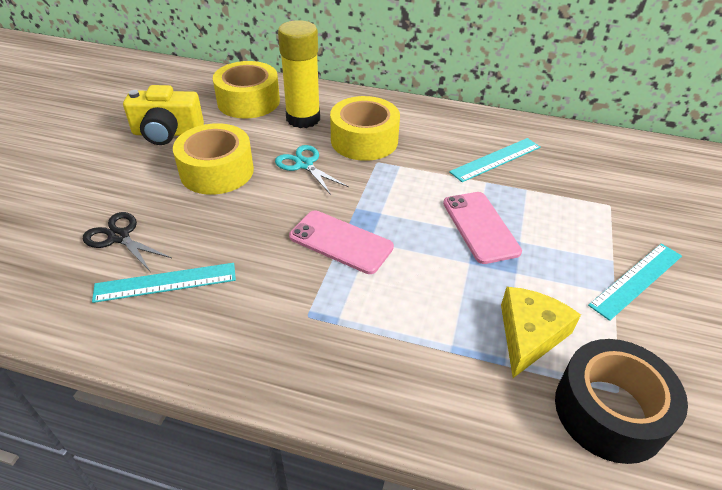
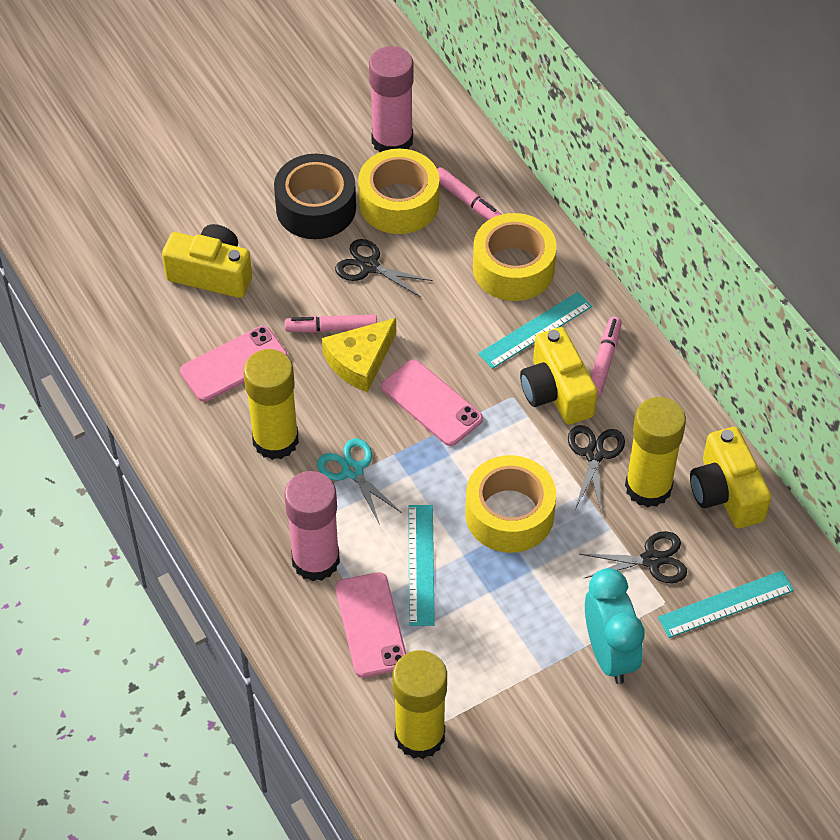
black scissors: [82,212,172,271] = 1 -> [335,239,433,297] [568,425,625,511] [579,531,687,583] = 3
pink glue stick: none = 0 -> [284,471,340,581] [369,46,414,153] = 2
pink marker: none = 0 -> [285,315,377,333] [437,167,502,220] [591,317,622,396] = 3
pink phone: [289,210,394,274] [443,192,522,264] = 2 -> [180,326,288,402] [335,572,406,678] [381,359,483,446] = 3
turquoise clock: none = 0 -> [585,568,645,684] = 1
yellow camera: [123,85,204,145] = 1 -> [162,224,252,298] [520,327,598,425] [690,427,771,528] = 3
yellow glue stick: [278,20,320,128] = 1 -> [243,349,299,460] [393,650,447,759] [625,397,686,507] = 3

